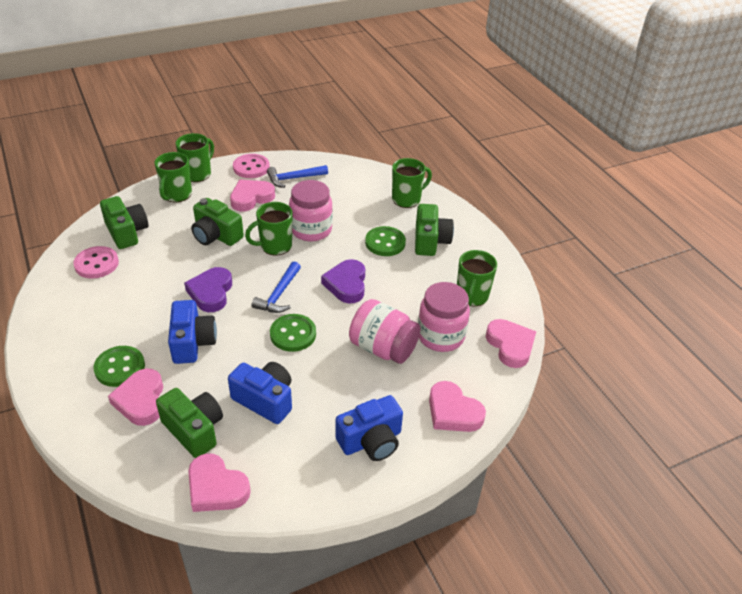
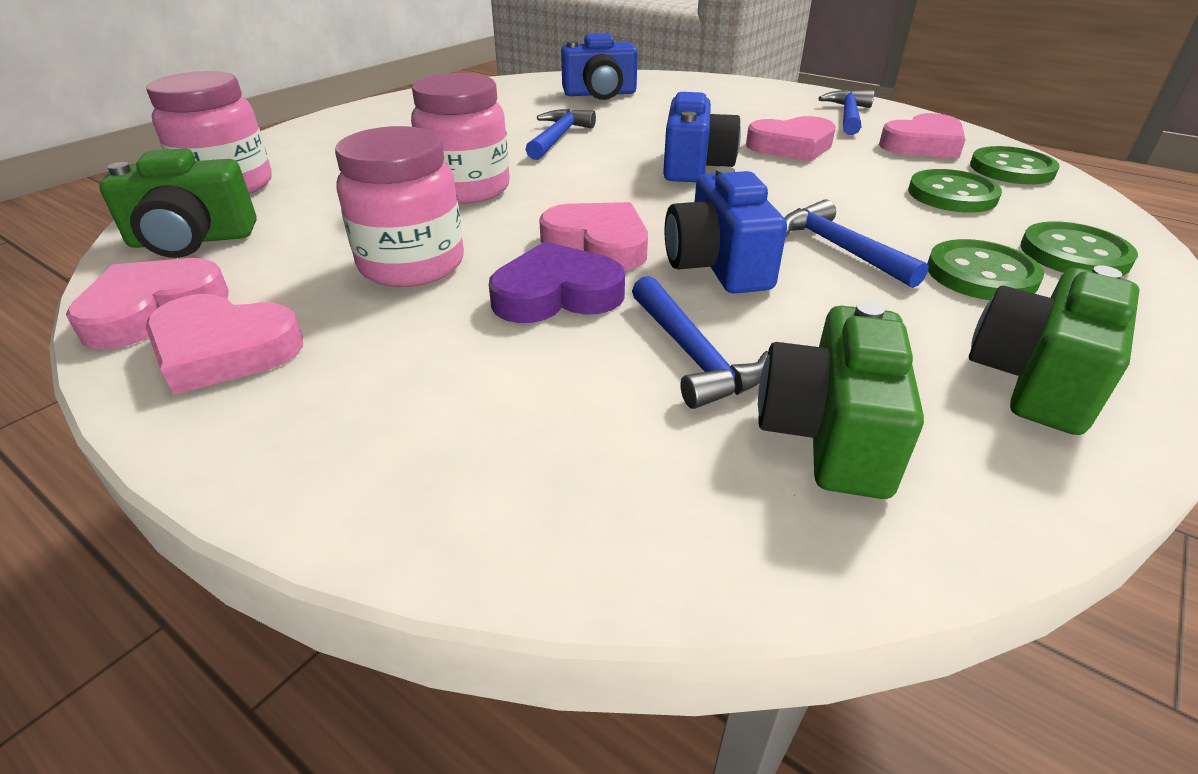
blue hammer: [251,261,301,313] [267,165,328,188] = 2 -> [525,109,596,160] [632,276,768,409] [785,199,929,288] [818,90,874,135] = 4
green button: [93,346,145,387] [270,314,316,352] [365,226,406,256] = 3 -> [908,169,1002,213] [927,239,1044,300] [970,146,1060,184] [1020,221,1138,276] = 4
green camera: [100,196,149,249] [156,388,223,458] [191,198,244,246] [415,204,454,256] = 4 -> [99,148,256,258] [758,301,924,499] [969,265,1140,435] = 3
green mug: [154,152,192,202] [176,133,214,182] [245,202,292,255] [392,158,432,208] [457,250,497,307] = 5 -> none = 0
pink button: [73,246,119,279] [233,154,270,178] = 2 -> none = 0
purple heart: [184,267,232,312] [321,259,365,304] = 2 -> [489,241,625,323] = 1

